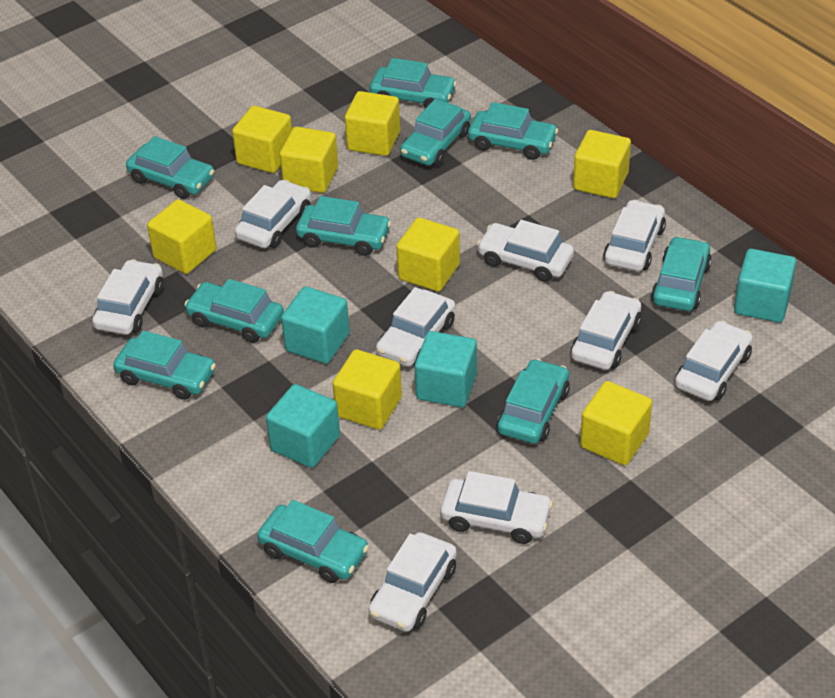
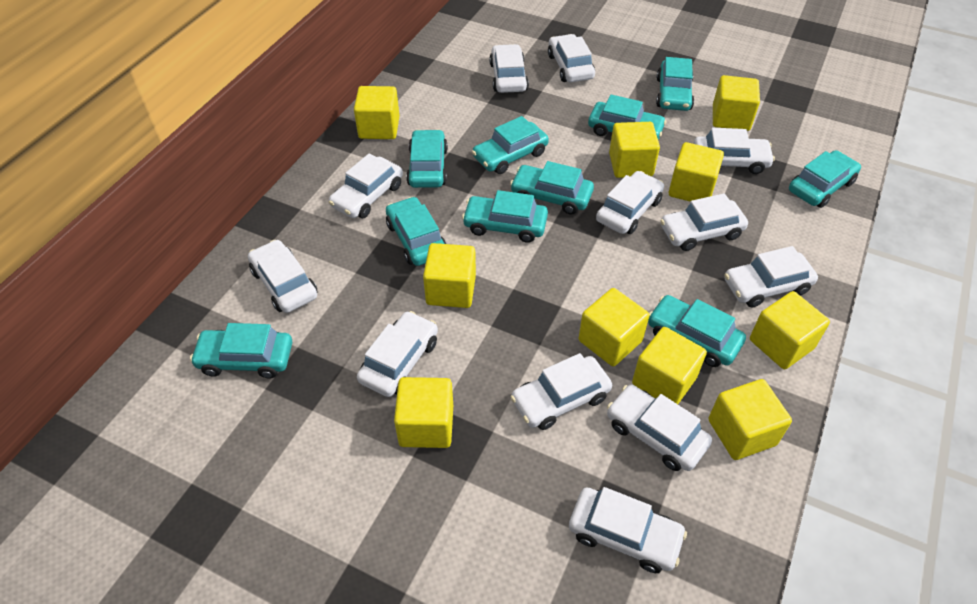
turquoise cube: [266,384,340,468] [281,286,350,364] [415,331,477,407] [734,249,796,323] = 4 -> none = 0
white car: [92,259,164,335] [235,180,311,248] [369,532,457,632] [376,287,455,367] [441,471,553,544] [477,220,574,282] [571,291,642,370] [603,200,666,271] [675,321,753,401] = 9 -> [248,240,318,313] [329,153,403,218] [357,311,438,397] [489,44,529,93] [511,353,612,430] [548,34,595,82] [569,487,687,573] [596,171,664,234] [607,385,712,471] [660,193,748,251] [693,128,775,174] [724,246,818,308] = 12
yellow cube: [147,199,216,274] [232,106,292,173] [280,127,338,193] [333,349,402,430] [345,91,400,156] [397,217,460,292] [573,130,631,198] [580,381,652,465] = 8 -> [354,86,400,139] [394,377,453,448] [423,243,476,308] [579,288,650,366] [609,122,660,178] [632,327,707,404] [669,142,724,202] [708,379,792,460] [713,75,760,131] [750,291,830,369] = 10

